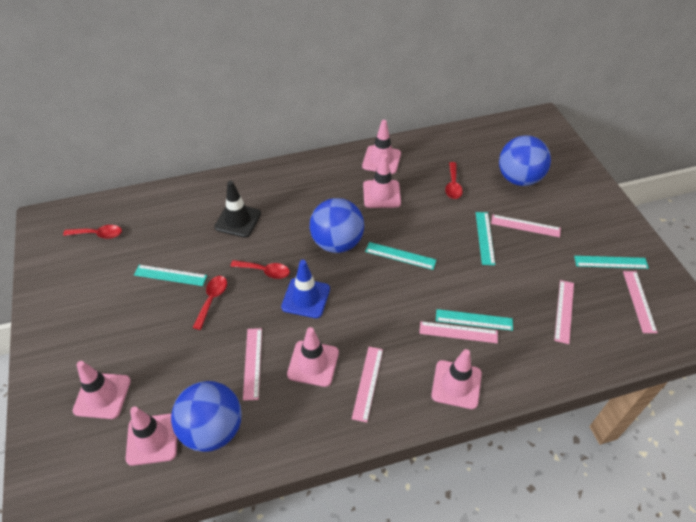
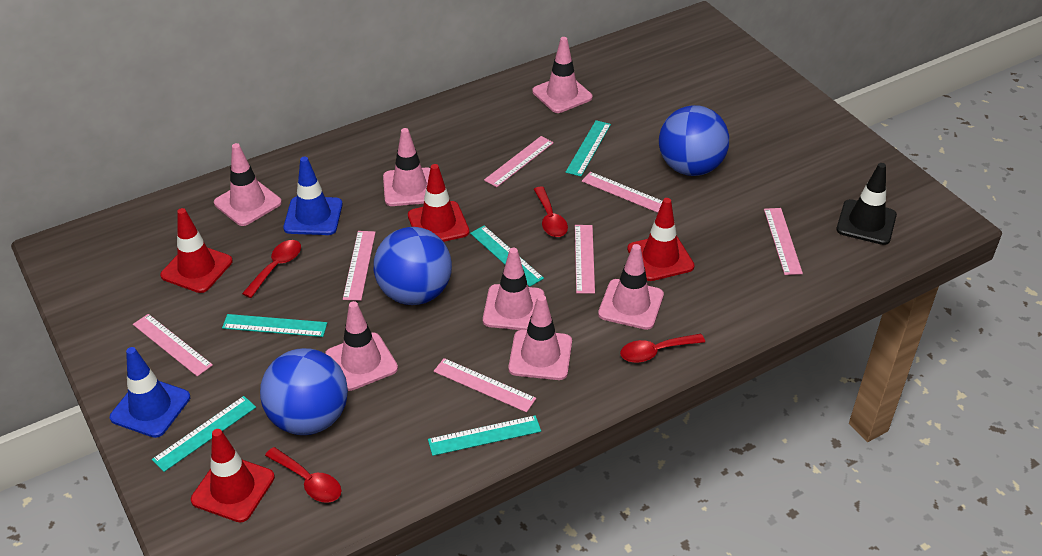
blue traffic cone: [281,260,330,318] = 1 -> [110,347,190,438] [283,157,343,235] = 2
pink ruler: [243,328,262,401] [352,347,383,422] [419,321,498,343] [491,215,561,237] [554,280,574,344] [623,271,658,333] = 6 -> [133,314,213,377] [343,231,376,301] [434,358,536,412] [484,136,554,187] [575,225,595,294] [582,172,662,213] [764,208,803,275] = 7
pink traffic cone: [73,361,131,419] [126,407,177,466] [287,327,339,387] [362,120,401,174] [363,154,401,208] [431,349,482,409] = 6 -> [214,143,282,226] [325,301,398,391] [383,128,430,206] [483,248,544,330] [508,295,572,380] [532,37,592,113] [598,244,664,330] = 7
red traffic cone: none = 0 -> [160,208,233,293] [191,429,275,522] [408,164,469,242] [627,198,694,281] = 4

